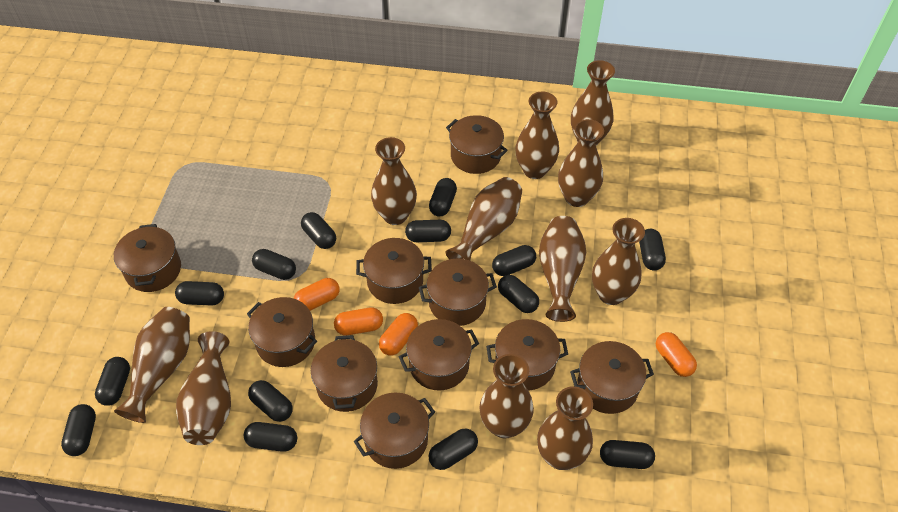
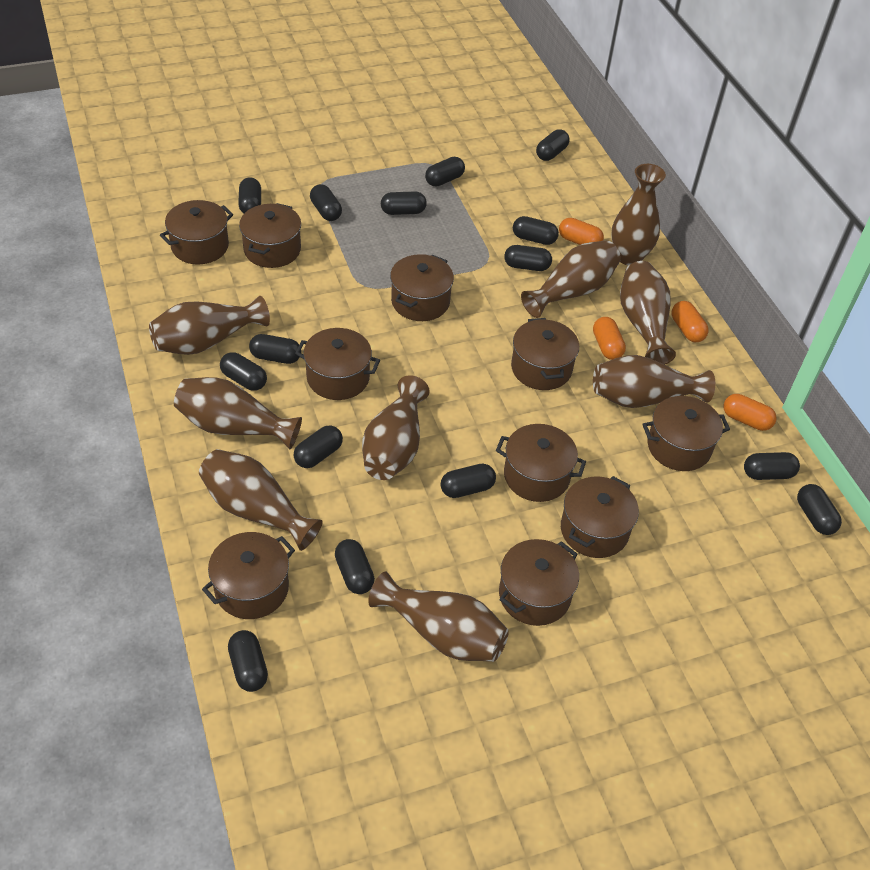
black capsule: [61,404,96,456] [95,357,130,406] [175,281,224,306] [244,422,297,452] [248,380,293,422] [252,249,296,280] [301,212,336,249] [405,220,451,242] [429,178,457,216] [429,429,478,470] [492,245,536,276] [498,275,539,313] [600,440,655,469] [639,229,666,271] = 14 -> [220,352,267,391] [228,630,268,692] [238,177,261,213] [249,334,301,364] [294,425,343,468] [310,184,342,221] [335,539,375,594] [381,191,427,215] [425,157,465,187] [441,464,496,498] [504,245,552,271] [513,216,559,245] [536,129,570,161] [744,452,800,480] [797,484,842,535] = 15
brown vase: [114,307,190,423] [176,331,231,445] [371,137,417,225] [445,177,522,261] [479,354,534,439] [515,91,559,179] [537,386,593,470] [539,216,586,322] [558,119,604,207] [571,60,615,146] [592,218,645,305] = 11 -> [149,296,270,355] [174,377,302,449] [199,449,323,551] [362,375,429,480] [368,572,509,662] [521,240,621,318] [593,355,715,408] [612,164,666,266] [620,261,676,365] = 9

